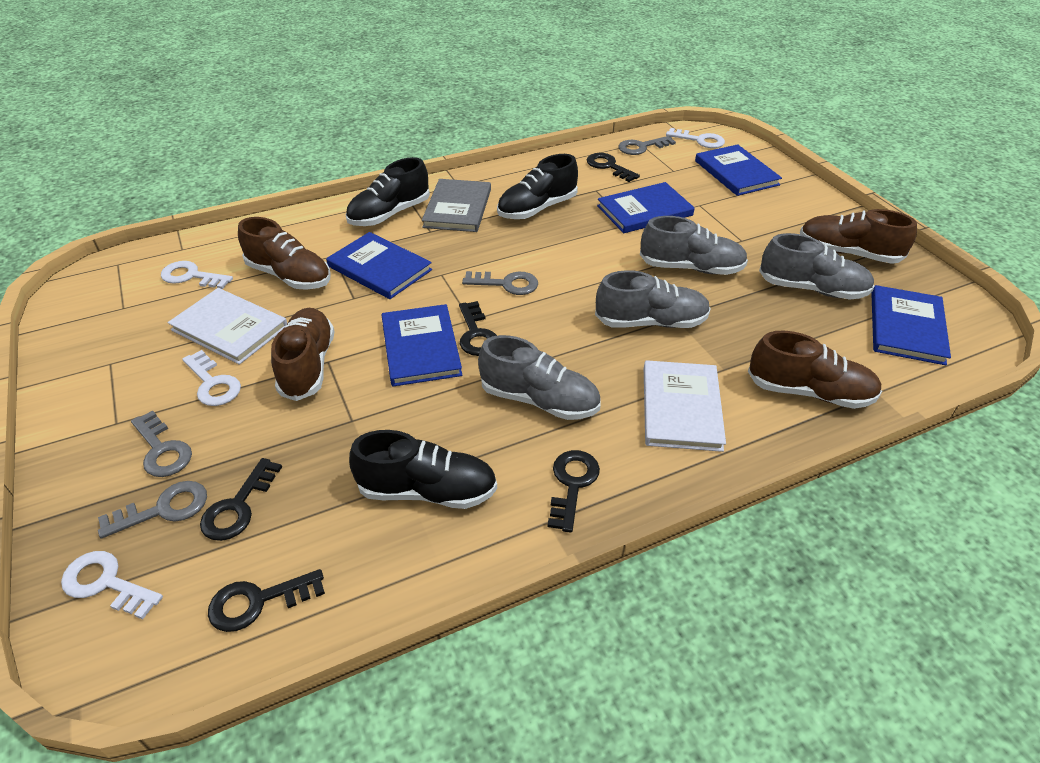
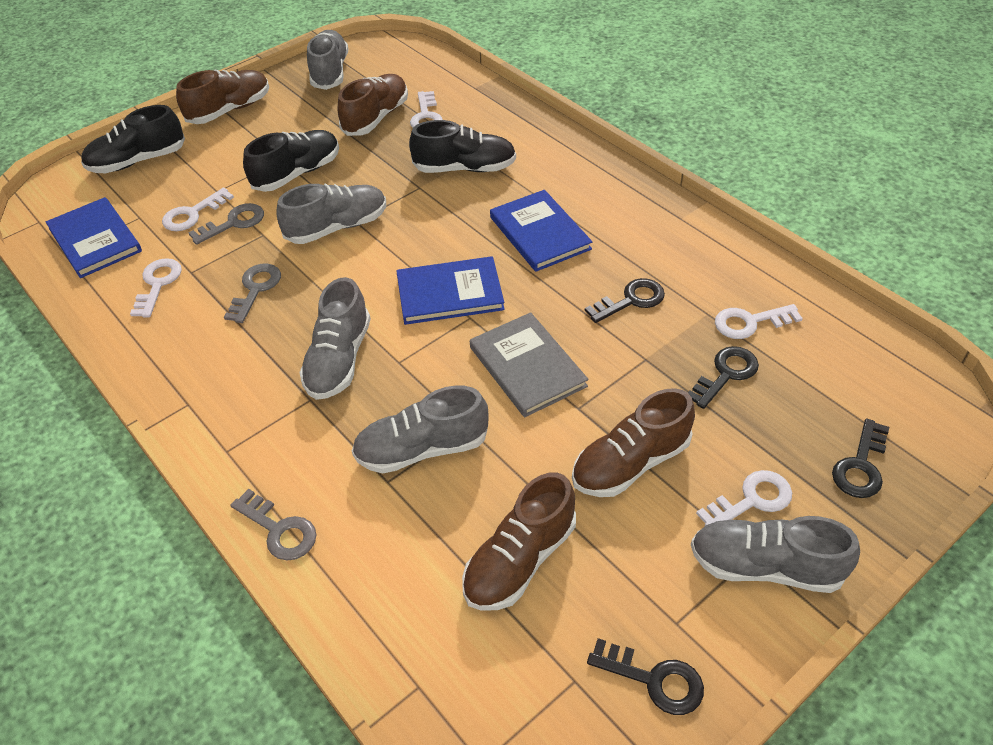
black key: [200,458,282,541] [208,569,325,632] [459,301,497,356] [548,450,600,533] [587,153,640,182] = 5 -> [585,278,665,323] [587,638,704,715] [688,346,759,409] [832,419,889,498] = 4
blue book: [326,232,432,299] [382,304,462,386] [597,182,694,233] [695,144,782,196] [871,285,951,365] = 5 -> [46,197,142,278] [396,256,505,325] [490,190,592,272] = 3
grey key: [98,481,207,539] [131,410,192,477] [462,271,538,295] [619,136,676,155] = 4 -> [189,203,264,245] [224,264,281,323] [231,489,316,560] = 3
grey shoe: [478,335,600,420] [595,270,711,328] [640,216,748,275] [759,233,875,300] = 4 -> [276,183,386,244] [299,277,371,400] [307,30,348,90] [352,386,489,473] [691,516,860,593] = 5
white book: [168,288,287,365] [644,360,726,452] = 2 -> none = 0
white key: [61,551,163,619] [161,261,233,289] [182,350,241,406] [666,128,725,148] = 4 -> [130,258,182,318] [162,188,234,231] [410,91,443,128] [696,470,792,526] [715,304,803,339] = 5

